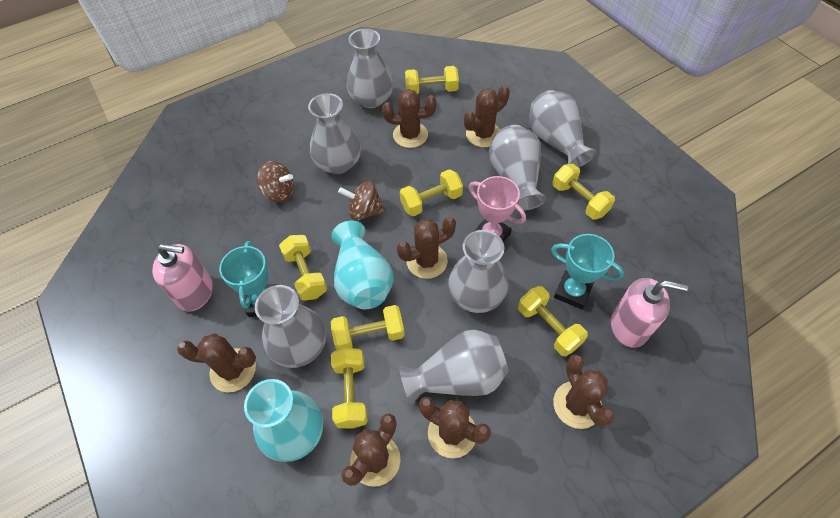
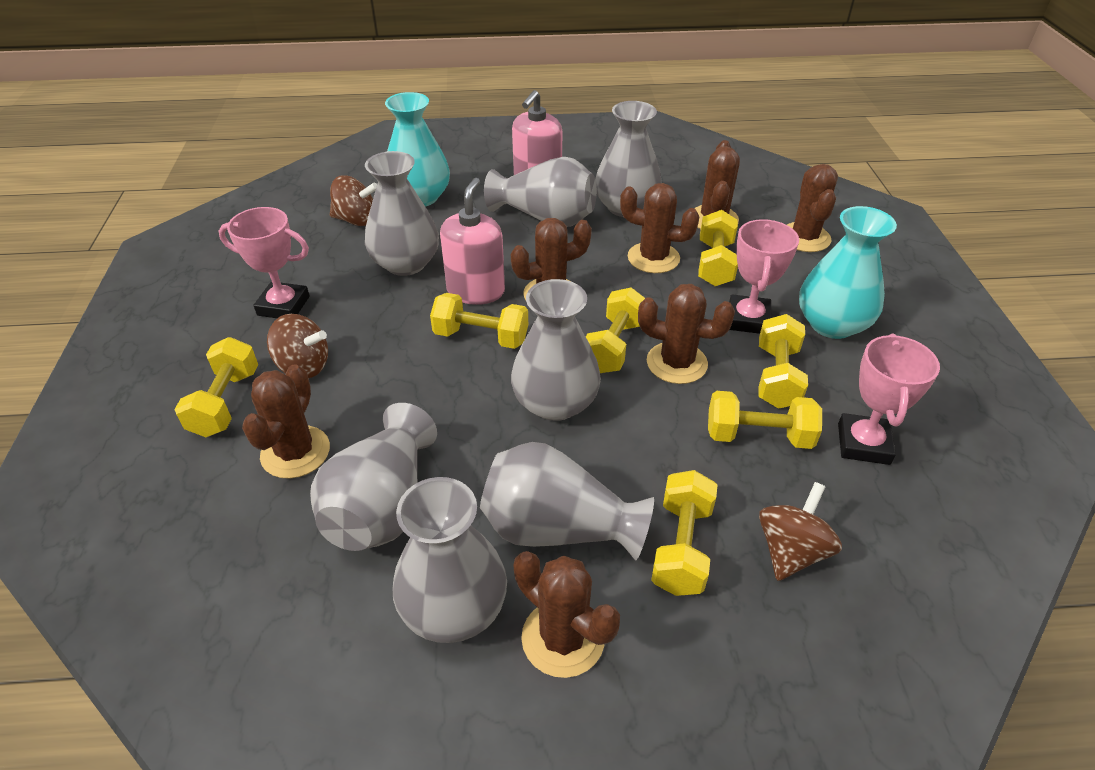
brown spinning top: [257,161,294,202] [338,181,386,221] = 2 -> [267,314,328,378] [330,175,377,226] [759,482,842,581] = 3
pink trophy: [469,176,526,242] = 1 -> [219,207,310,318] [729,219,799,334] [838,333,940,465] = 3
turquoise trophy: [219,241,278,317] [551,234,624,309] = 2 -> none = 0

